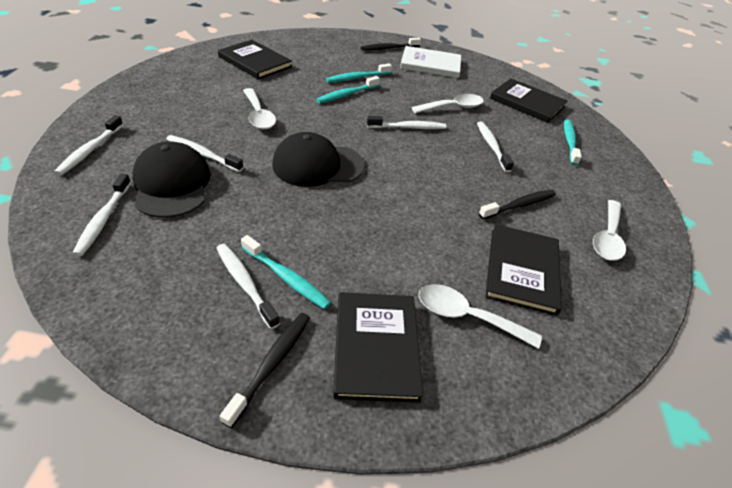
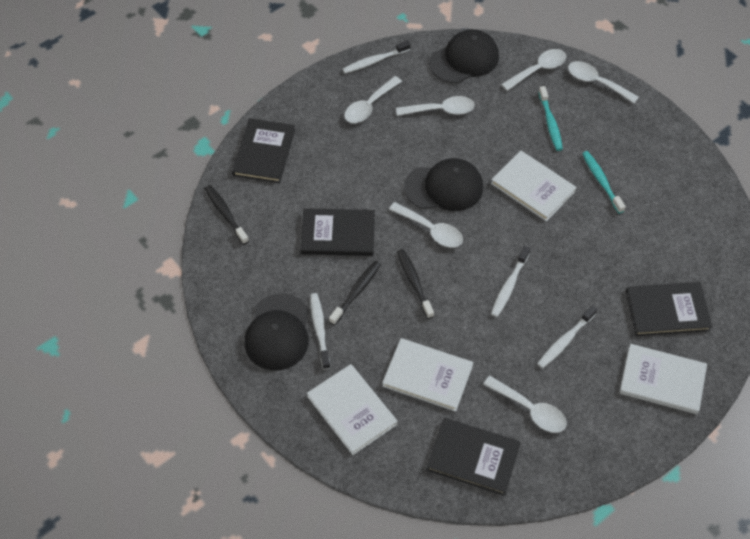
black cap: [132,141,211,218] [272,132,364,187] = 2 -> [245,294,309,371] [404,158,483,211] [429,29,499,84] = 3
turquoise toothbrush: [241,235,331,309] [316,76,380,103] [326,63,392,83] [564,119,582,165] = 4 -> [538,86,563,151] [582,151,626,213] = 2
white book: [400,46,461,78] = 1 -> [307,364,398,455] [382,338,473,412] [491,151,577,222] [619,344,707,414] = 4
white spoon: [243,88,276,130] [411,94,484,113] [418,284,542,349] [593,200,626,261] = 4 -> [344,76,402,123] [389,202,463,248] [396,96,475,116] [483,376,567,433] [501,49,567,91] [568,61,639,104] = 6
white toothbrush: [54,115,123,175] [72,173,131,256] [166,135,244,172] [217,244,280,329] [367,116,446,129] [477,122,514,172] = 6 -> [310,293,331,370] [342,41,410,74] [491,246,530,317] [537,305,597,368] = 4

